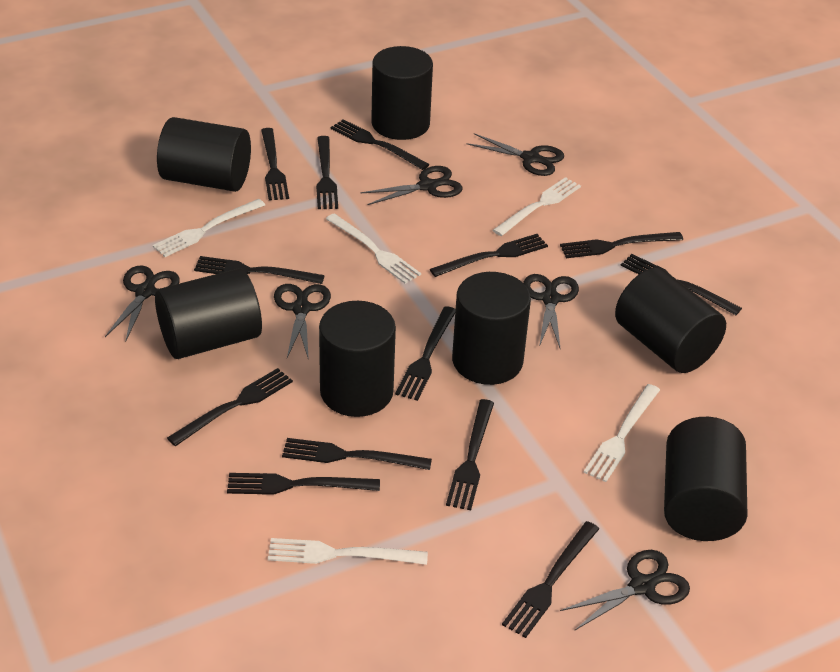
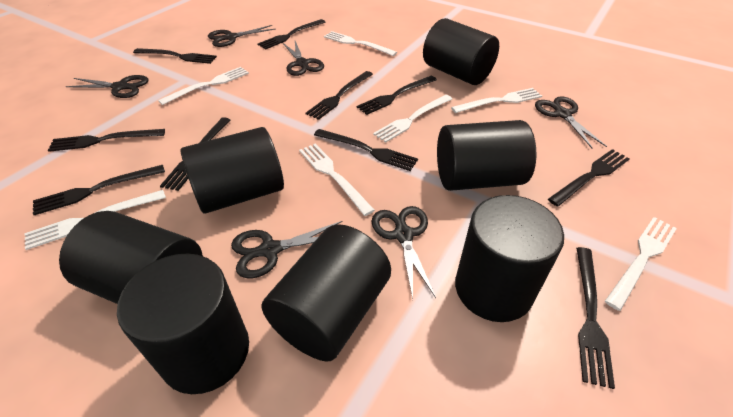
black fork: [167,368,293,446] [194,256,325,284] [227,473,380,495] [261,128,289,201] [282,438,432,470] [316,136,338,209] [331,119,429,170] [395,306,456,401] [430,234,548,277] [446,399,494,510] [502,521,599,638] [560,232,683,258] [621,254,742,315] = 13 -> [33,165,165,215] [48,129,165,152] [133,48,217,64] [160,117,230,191] [258,19,325,49] [305,71,373,120] [314,129,418,171] [357,76,437,115] [548,149,630,207] [576,247,615,389] = 10
white fork: [153,199,265,257] [268,538,428,565] [326,213,421,284] [493,177,581,236] [583,384,660,482] = 5 -> [24,190,166,250] [158,67,249,105] [299,144,375,216] [324,31,397,56] [373,95,452,143] [451,88,542,113] [605,217,677,311] = 7

